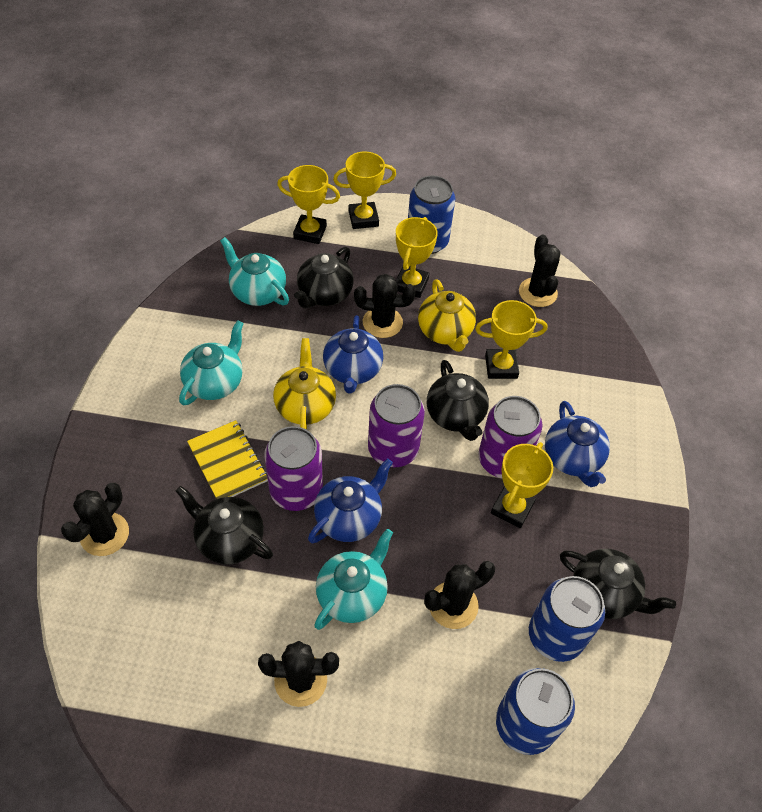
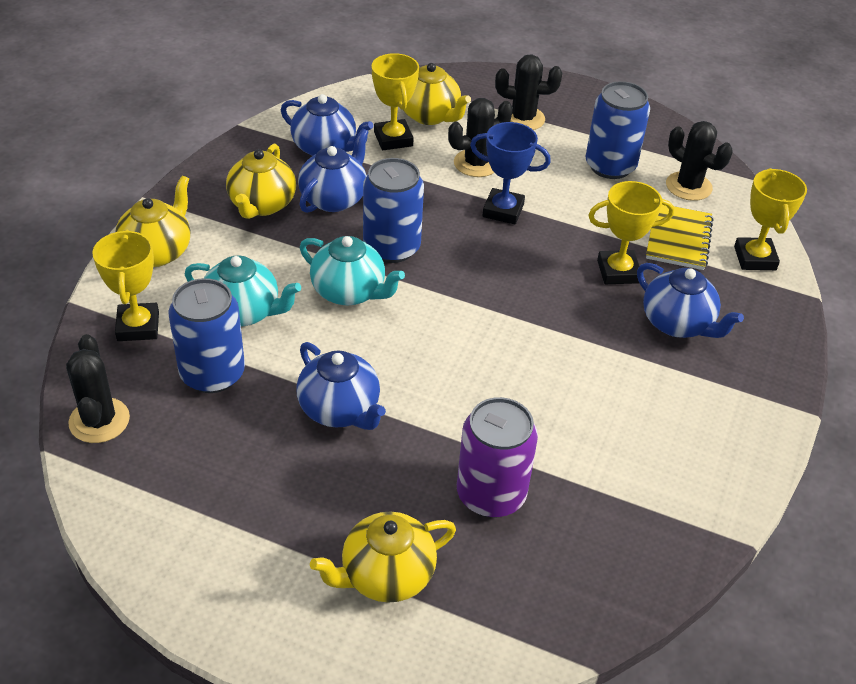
black cactus: [61,483,129,556] [258,641,339,707] [354,274,416,338] [424,561,495,629] [519,234,560,307] = 5 -> [66,334,130,443] [448,98,513,177] [495,54,562,130] [666,121,733,201] = 4
black teapot: [176,486,273,565] [294,247,354,308] [427,360,489,441] [560,549,676,619] = 4 -> none = 0
blue teapot: [308,458,393,543] [323,315,383,394] [545,401,610,487] = 3 -> [281,94,374,156] [296,342,386,430] [298,128,369,213] [637,263,744,338] = 4
blue trophy: none = 0 -> [470,122,551,225] = 1
purple can: [264,426,323,511] [368,384,425,468] [478,396,542,478] = 3 -> [457,397,538,518] = 1
turquoise teapot: [179,320,244,405] [220,237,289,306] [314,529,393,630] = 3 -> [185,256,301,327] [300,236,405,305] = 2
yellow teapot: [273,338,336,430] [418,279,476,352] = 2 -> [115,176,190,267] [226,144,296,219] [310,512,456,603] [403,63,471,125] = 4
yellow trophy: [277,165,340,244] [333,152,396,229] [395,217,438,298] [475,300,547,379] [491,442,553,528] = 5 -> [92,229,159,341] [372,53,419,150] [588,181,674,284] [734,168,807,270] = 4

